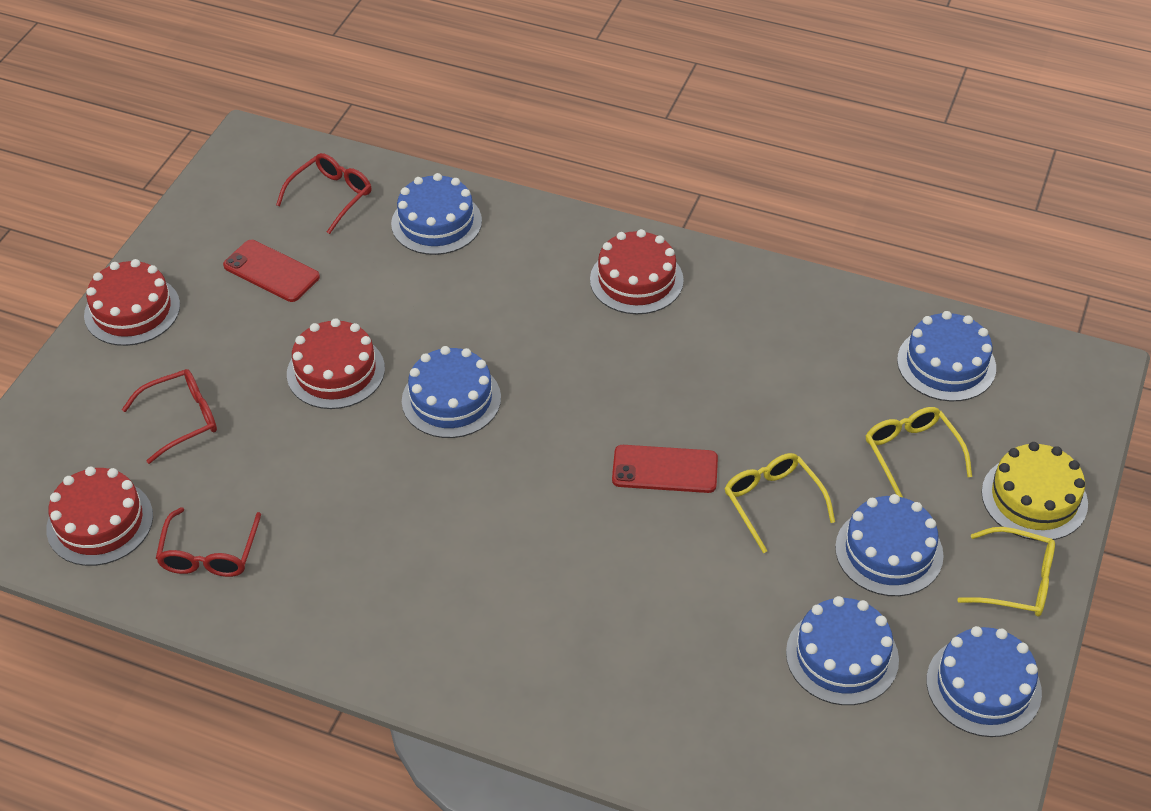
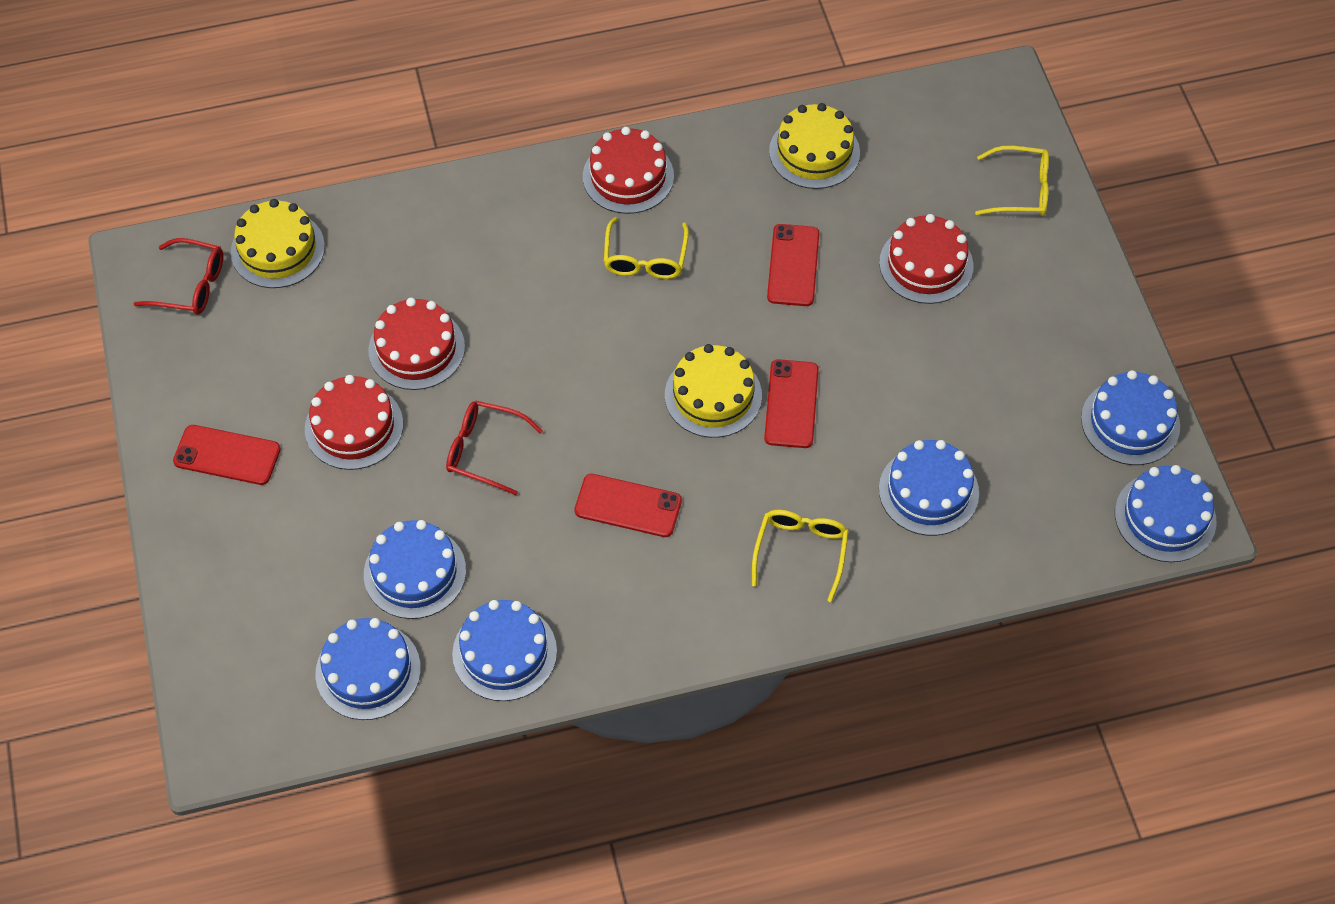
red glasses: [122,369,217,464] [156,507,261,577] [276,153,371,234] = 3 -> [134,238,223,315] [446,401,543,495] = 2
red phone: [223,240,320,302] [612,445,718,493] = 2 -> [173,425,281,485] [574,474,682,537] [764,359,819,448] [767,224,819,306] = 4
yellow cake: [982,442,1088,541] = 1 -> [231,199,325,288] [665,344,762,438] [769,103,860,189] = 3

